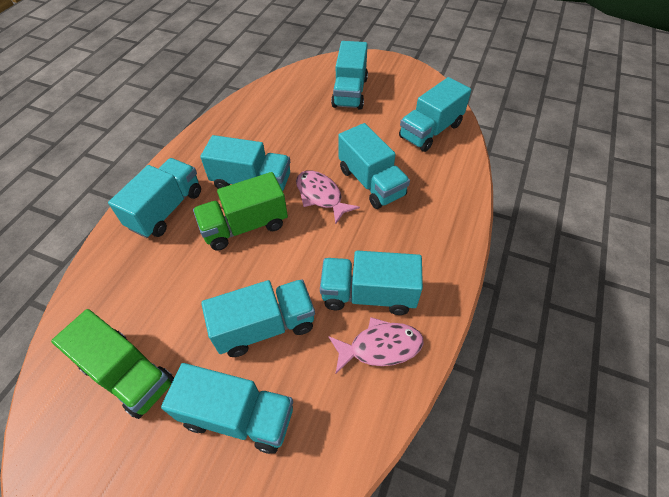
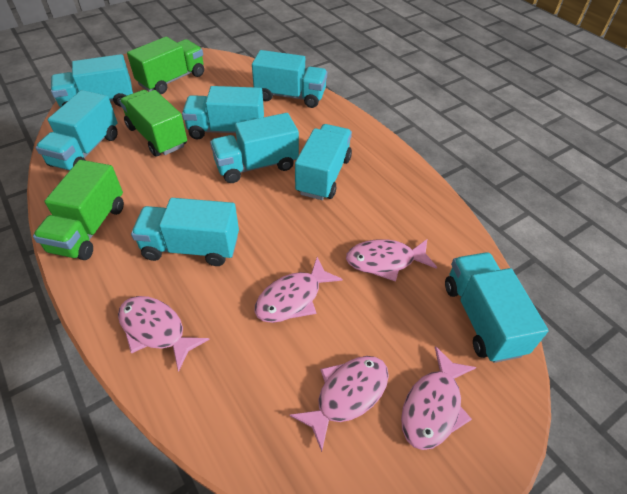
green truck: [51,309,174,419] [193,172,288,251] = 2 -> [33,160,124,260] [119,90,187,156] [127,37,204,94] = 3
pink fish: [296,170,360,224] [328,317,423,374] = 2 -> [118,296,210,372] [254,257,343,323] [289,356,389,452] [346,239,437,282] [401,346,476,450] = 5

